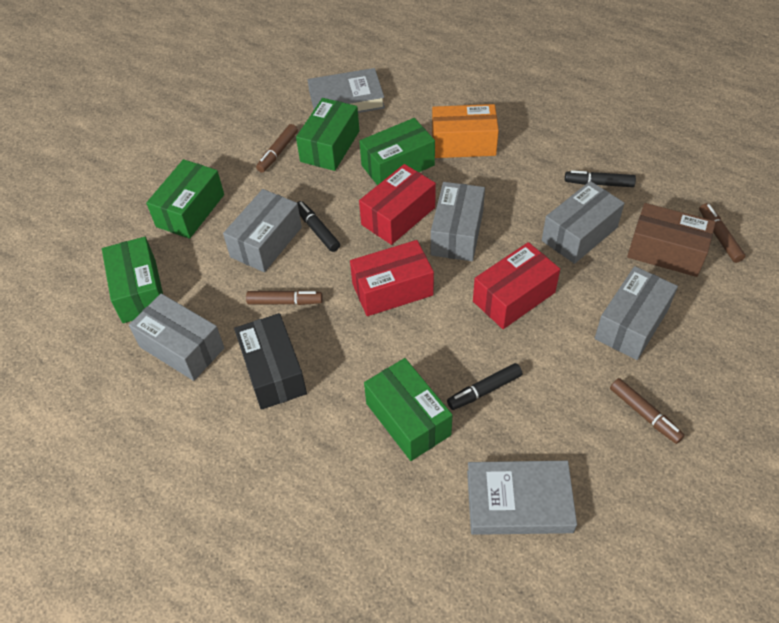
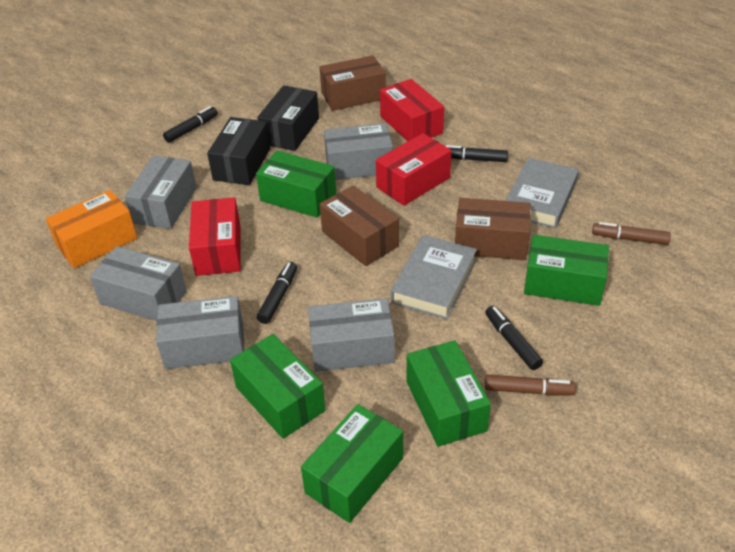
black box: [234,313,307,410] = 1 -> [207,117,270,185] [257,85,319,151] = 2
black marker: [297,201,340,252] [447,363,522,410] [565,170,636,187] = 3 -> [163,106,218,143] [257,262,297,324] [446,145,508,162] [485,306,543,370] = 4
brown box: [627,203,716,277] = 1 -> [319,55,386,111] [320,185,399,266] [455,198,531,260] = 3
brown marker: [246,290,323,305] [256,124,298,173] [610,378,685,444] [699,203,745,263] = 4 -> [485,374,576,395] [592,222,671,245] = 2

